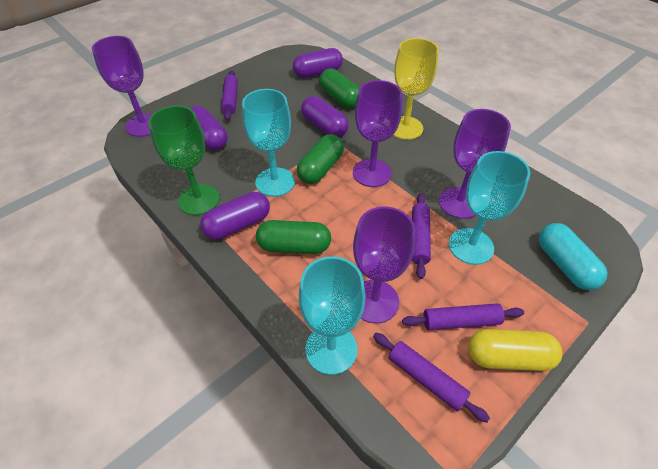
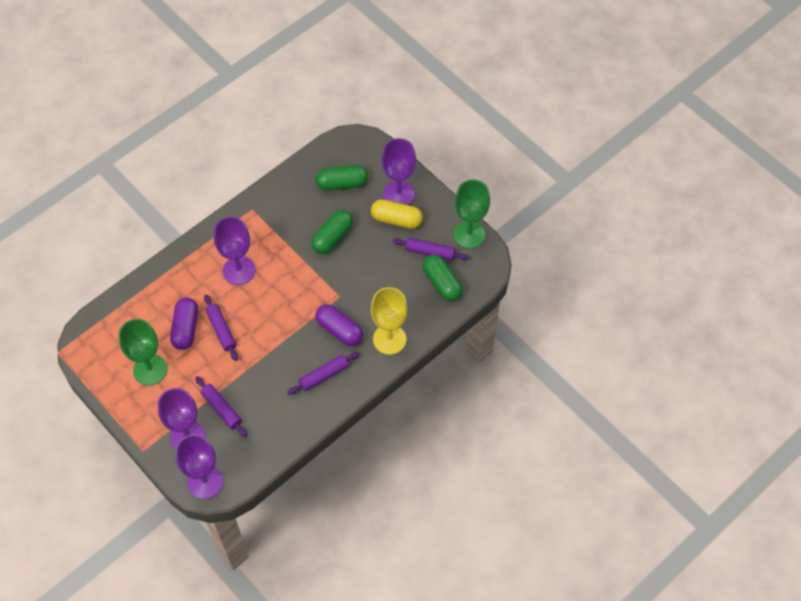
green goblet: [148,106,220,215] = 1 -> [118,319,167,386] [453,179,490,249] = 2
purple capsule: [190,106,228,150] [200,192,270,240] [293,48,343,78] [301,96,349,137] = 4 -> [170,298,198,350] [315,304,363,346] = 2
turquoise capsule: [539,223,607,290] = 1 -> none = 0
turquoise goblet: [242,89,295,197] [299,256,366,375] [449,151,530,265] = 3 -> none = 0

